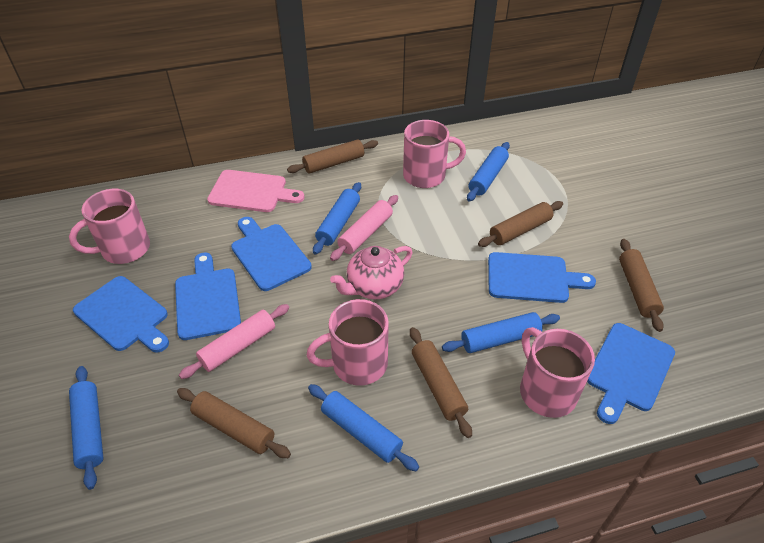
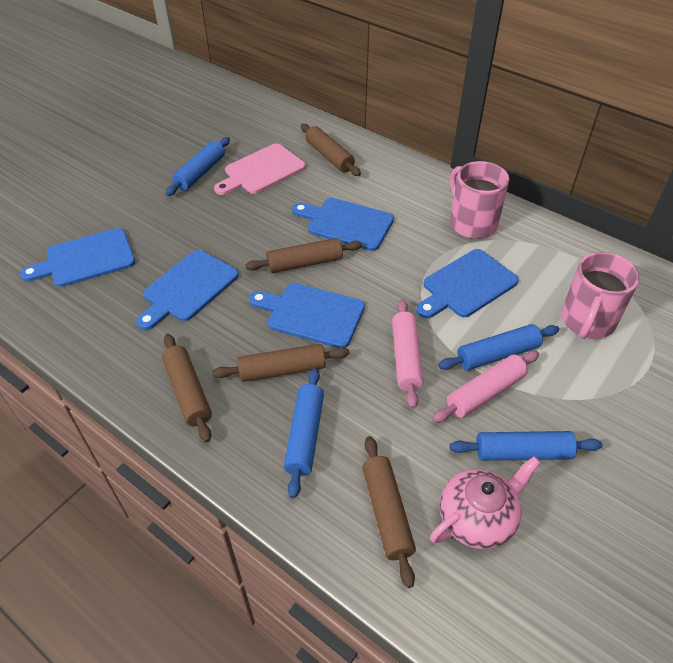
blue rolling pin: [69,366,103,490] [308,384,419,471] [313,182,361,255] [442,312,560,353] [467,142,510,202] = 5 -> [165,137,230,196] [284,368,324,498] [438,324,559,370] [450,431,603,461] = 4
pink mug: [69,189,150,264] [307,299,389,386] [403,120,466,188] [520,327,595,418] = 4 -> [450,161,509,239] [561,252,640,339] = 2

